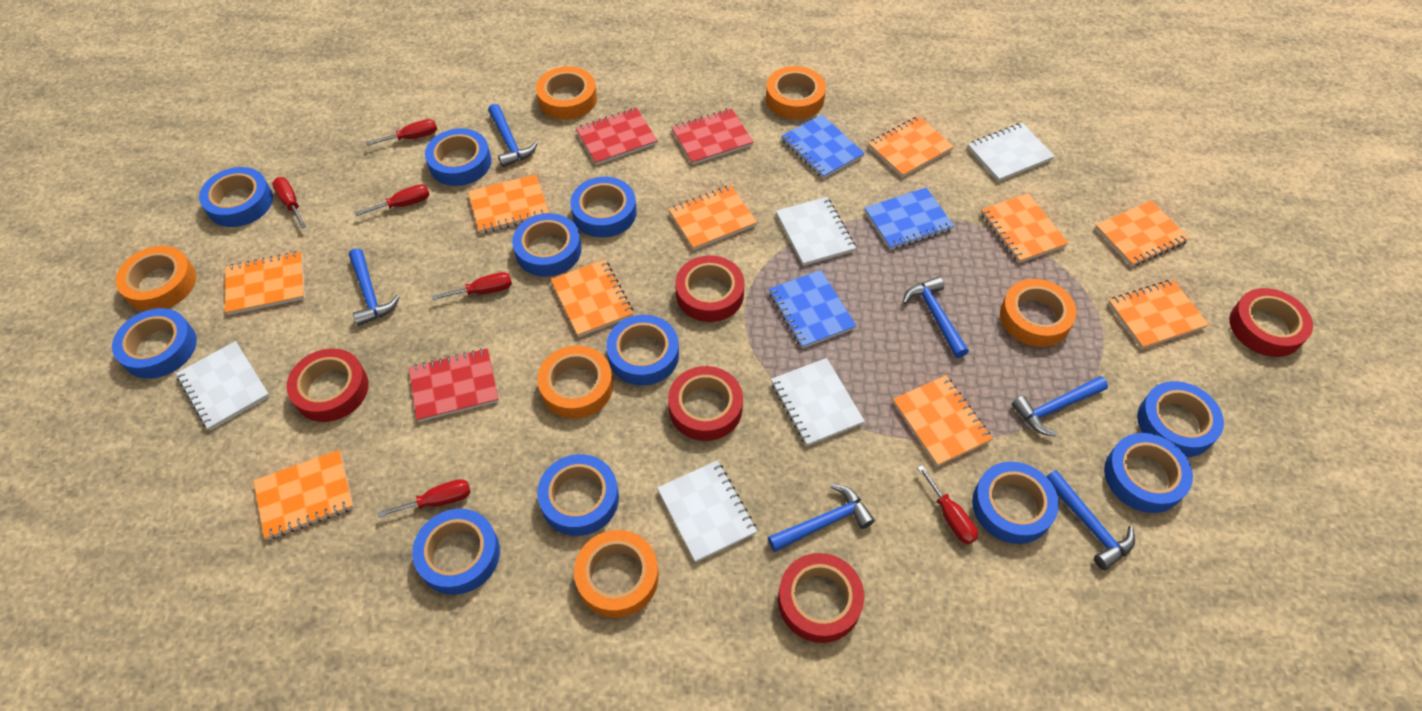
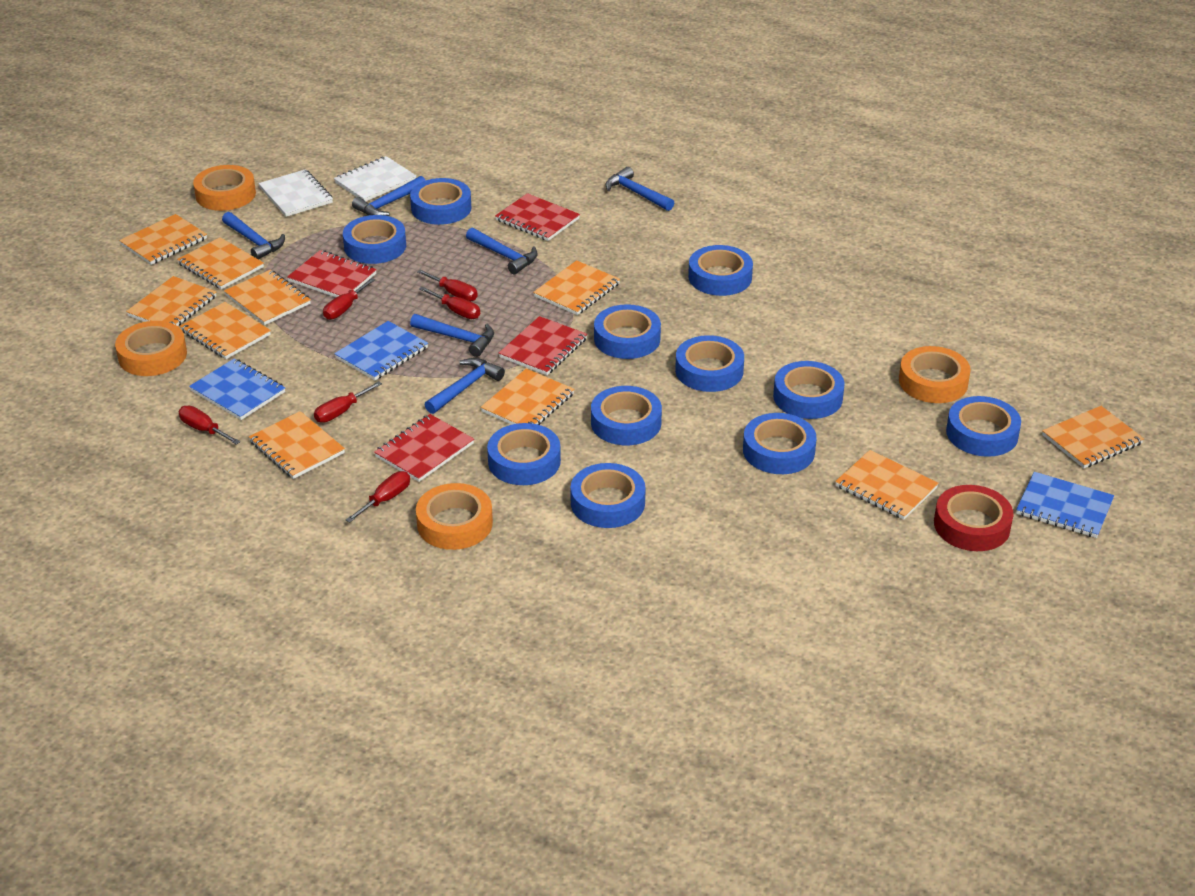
orange tape: [115,246,196,311] [536,66,597,120] [537,345,613,419] [574,530,659,618] [766,66,826,119] [1000,279,1077,347] = 6 -> [115,321,187,376] [193,165,256,211] [416,483,493,550] [899,346,971,403] = 4
red notebook: [409,348,499,422] [576,108,658,165] [671,109,754,165] = 3 -> [287,250,377,297] [374,414,474,482] [495,193,580,241] [499,316,587,375] = 4
red tape: [286,349,369,422] [668,366,743,441] [675,256,744,322] [778,553,864,643] [1229,288,1313,357] = 5 -> [934,485,1014,551] = 1
white notebook: [176,341,270,430] [657,461,757,563] [771,358,865,446] [776,197,856,266] [967,123,1055,182] = 5 -> [259,169,333,217] [334,156,416,201] = 2

